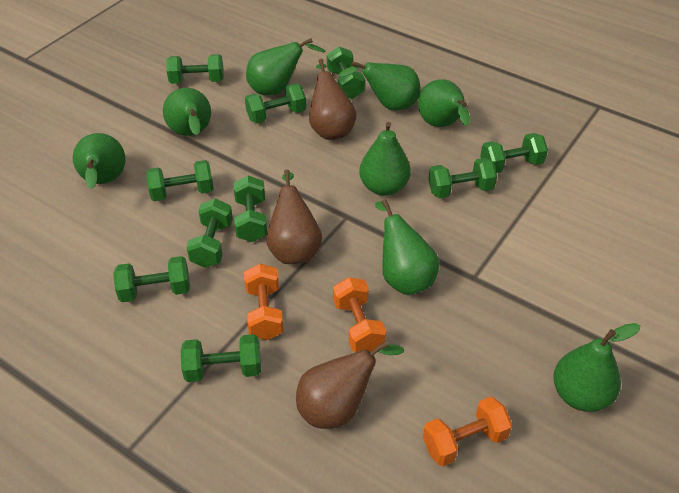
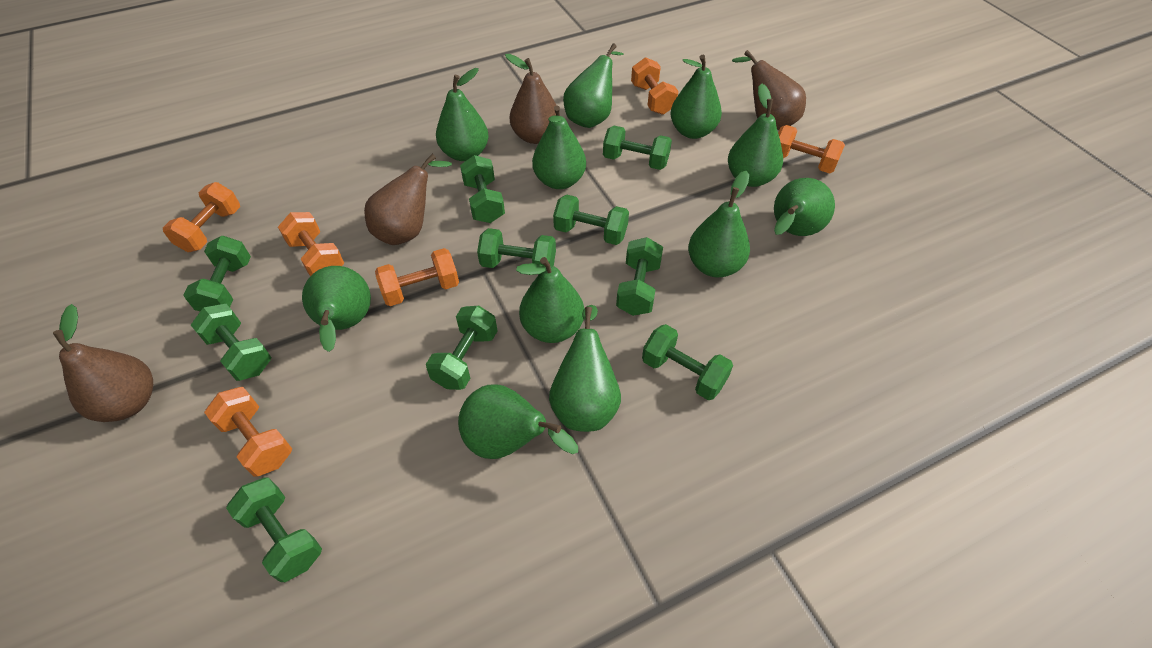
brown pear: [266,170,322,264] [296,341,404,429] [309,59,357,140] = 3 -> [53,304,153,422] [364,154,452,245] [505,54,557,144] [732,50,806,130] = 4
green pear: [73,133,126,189] [163,88,211,136] [246,38,325,95] [338,61,421,111] [359,122,411,196] [375,199,439,295] [418,79,470,127] [553,323,640,412] = 8 -> [302,266,371,352] [436,68,489,161] [458,384,578,459] [516,257,584,343] [532,106,586,189] [549,305,621,432] [563,44,624,128] [671,55,722,139] [688,171,750,277] [728,83,783,187] [774,178,835,236] = 11
orange dumbbell: [244,264,284,340] [333,277,386,352] [423,396,512,466] = 3 -> [163,182,240,252] [204,387,292,477] [278,212,344,276] [375,248,459,306] [631,57,678,115] [778,125,845,173] = 6

